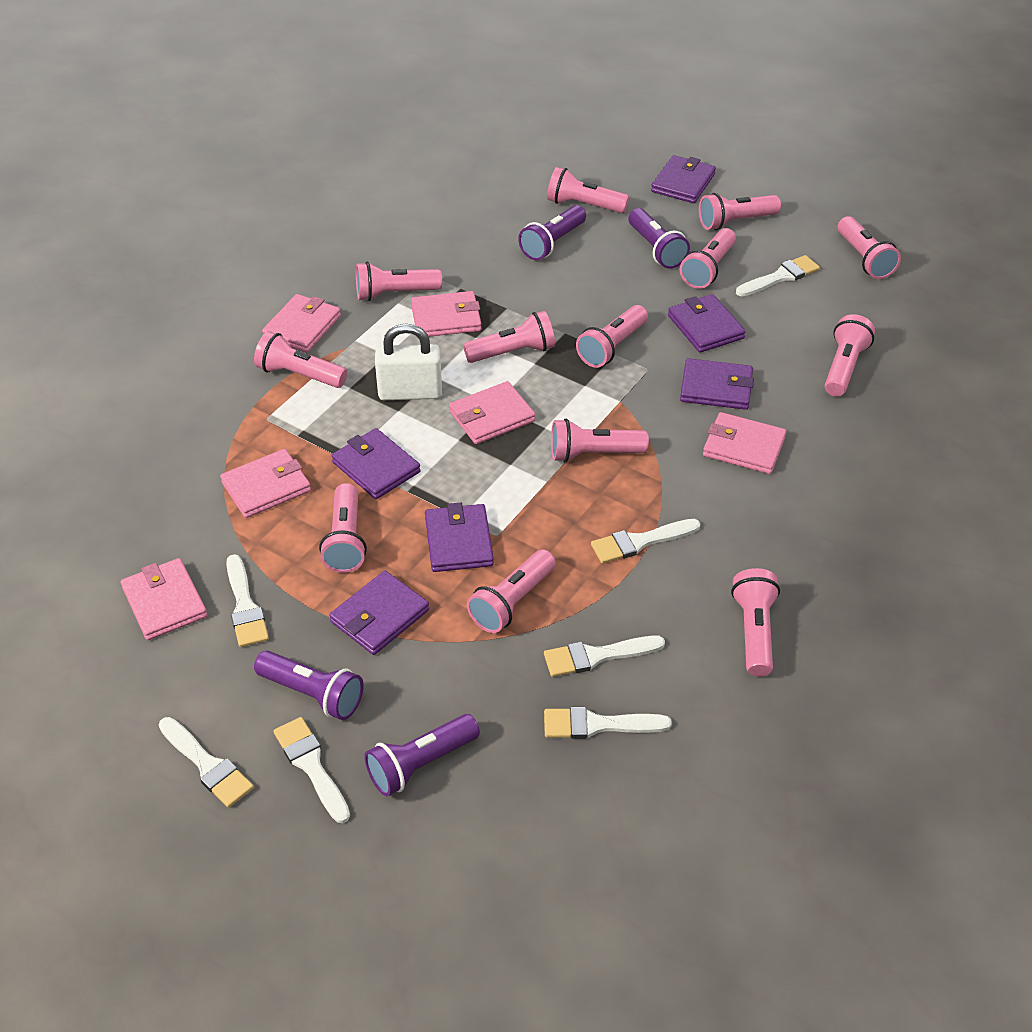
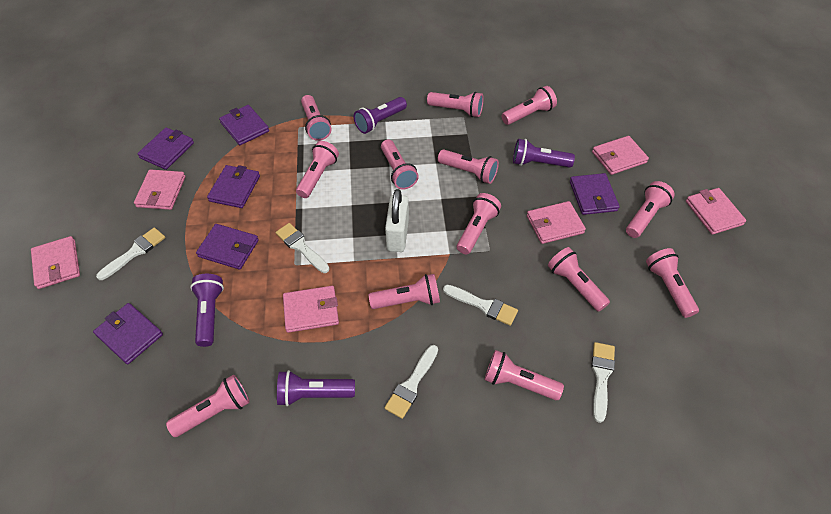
white brush: [159,717,254,808] [226,554,269,647] [273,717,350,823] [544,636,665,677] [544,707,672,739] [591,519,701,564] [736,255,820,296] = 7 -> [96,228,165,280] [275,223,329,273] [384,345,438,419] [443,285,518,326] [591,342,615,423] = 5

